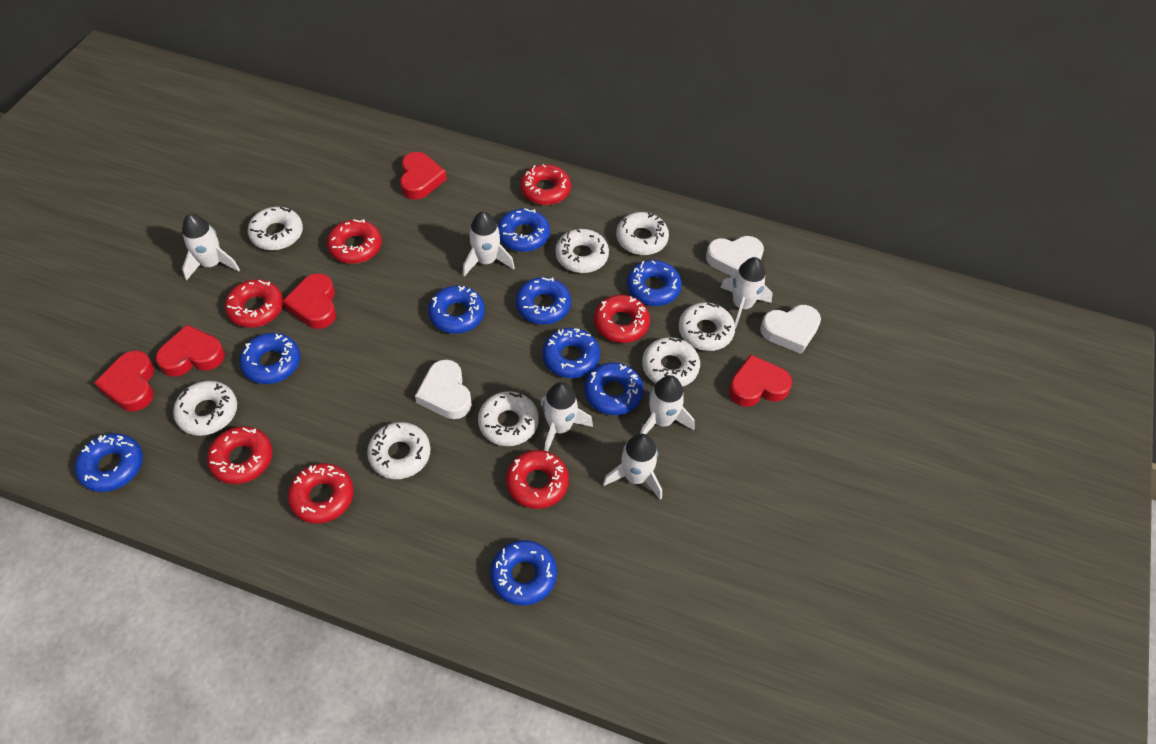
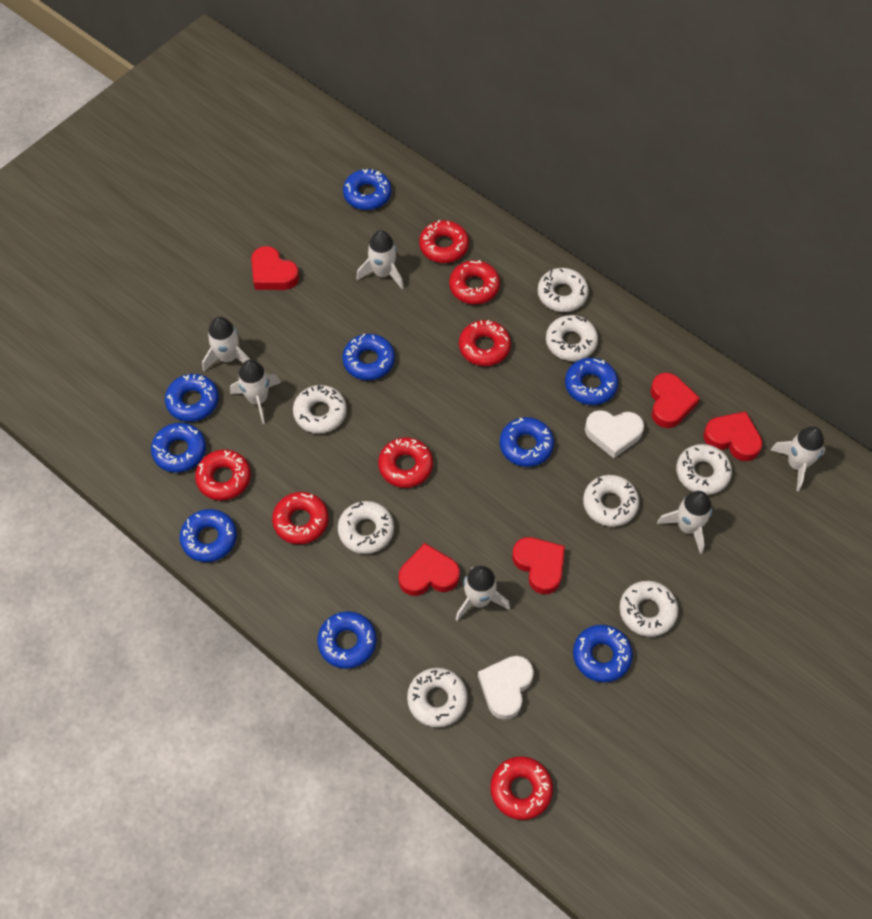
white heart: [415,359,472,419] [706,236,764,277] [760,305,821,354] = 3 -> [478,656,534,720] [585,410,644,458] = 2

